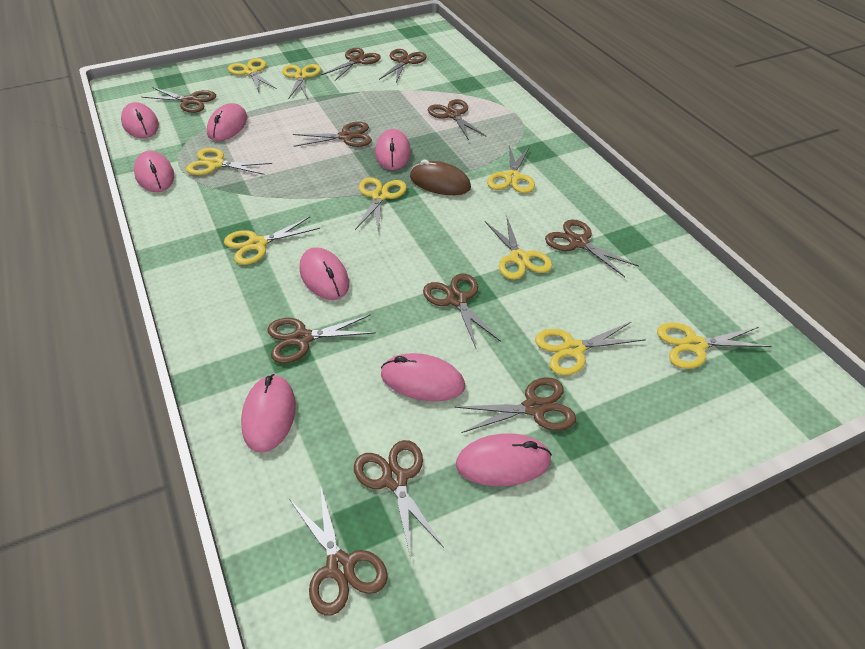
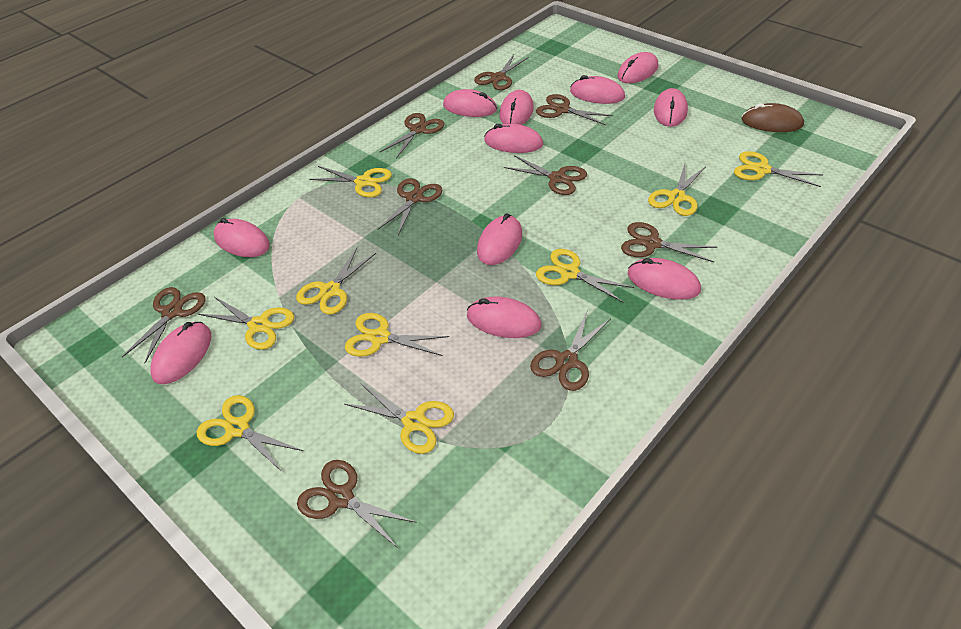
brown scissors: [142,87,216,113] [268,314,376,363] [289,485,388,616] [293,122,372,147] [321,48,381,81] [354,440,444,559] [379,49,426,83] [423,274,501,348] [428,99,487,140] [455,377,576,433] [545,219,639,277] = 11 -> [122,287,206,363] [297,460,417,548] [378,178,443,235] [380,113,444,158] [474,54,529,90] [504,155,587,195] [530,312,610,391] [536,94,613,125] [621,222,717,262] = 9
pink mouse: [121,102,159,138] [134,151,174,192] [207,103,247,141] [241,374,296,453] [300,247,349,300] [375,129,411,170] [381,353,465,401] [456,433,552,486] = 8 -> [150,322,211,384] [213,218,270,257] [443,89,497,117] [467,296,541,338] [477,213,522,265] [484,124,543,153] [499,90,534,125] [570,75,625,104] [618,52,658,83] [628,258,701,300] [654,88,688,127] = 11

